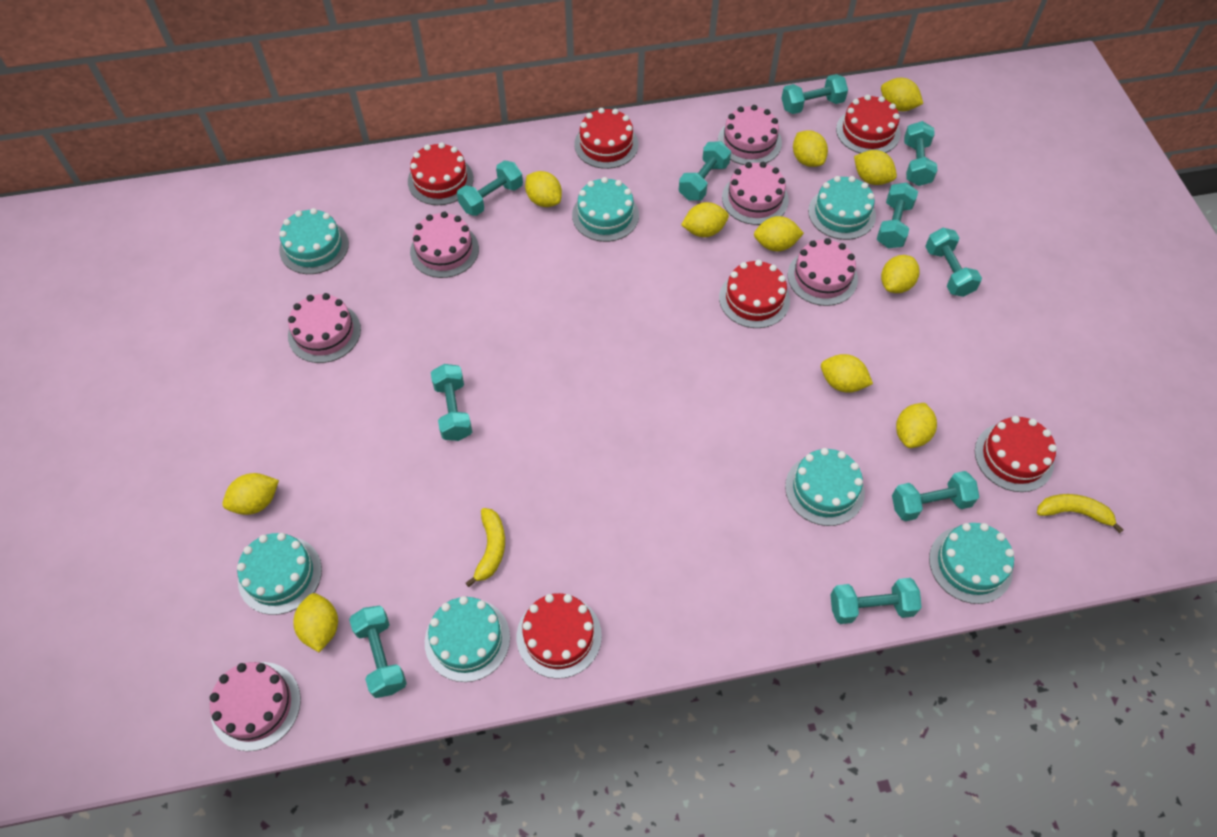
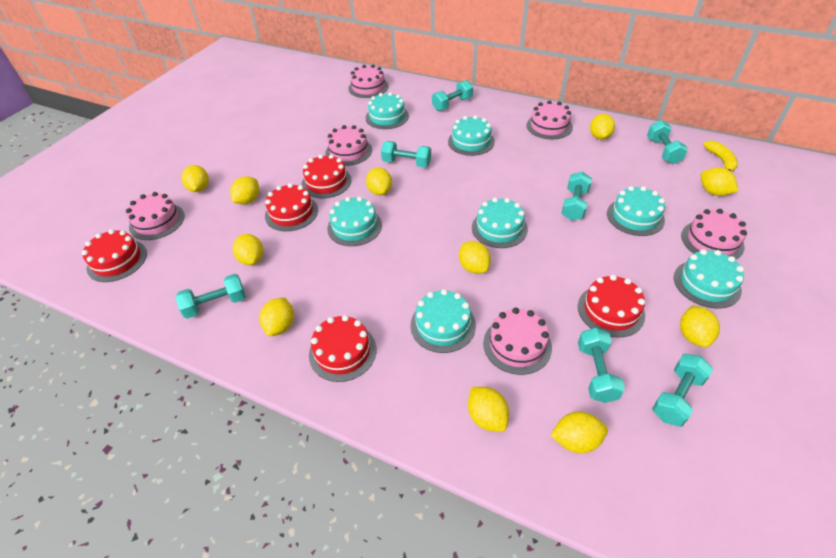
red cake: [408,142,474,205] [517,593,602,679] [574,108,638,169] [719,260,790,328] [836,95,900,153] [975,416,1057,492] = 6 -> [82,229,147,282] [265,183,318,231] [302,154,351,198] [309,315,376,382] [578,275,645,338] = 5
turquoise dumbbell: [349,606,407,698] [431,364,472,441] [457,160,523,216] [679,141,731,201] [782,74,848,114] [830,578,922,624] [877,182,918,248] [892,471,979,521] [904,121,938,186] [925,228,982,297] = 10 -> [175,274,245,319] [381,141,431,168] [432,80,473,111] [561,171,592,221] [578,328,625,403] [647,120,688,164] [652,354,713,427] = 7
yellow banana: [466,508,505,587] [1037,494,1123,533] = 2 -> [703,141,738,171] = 1

